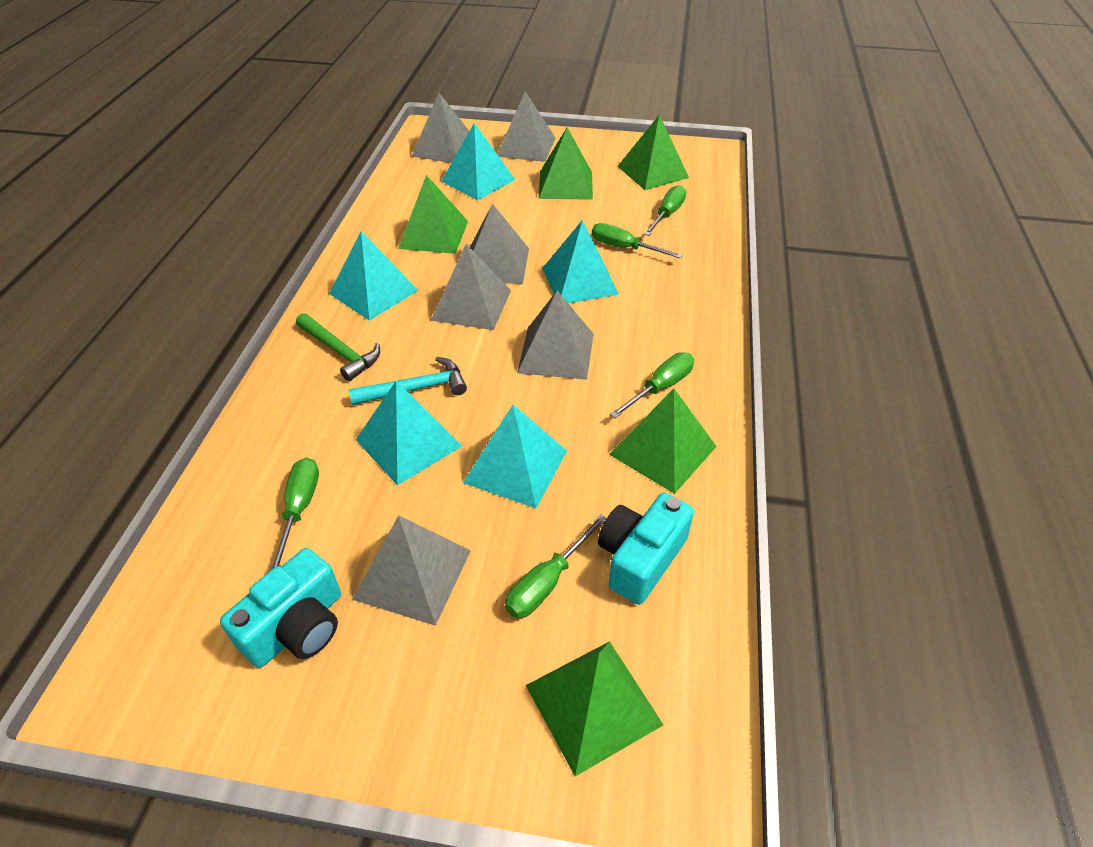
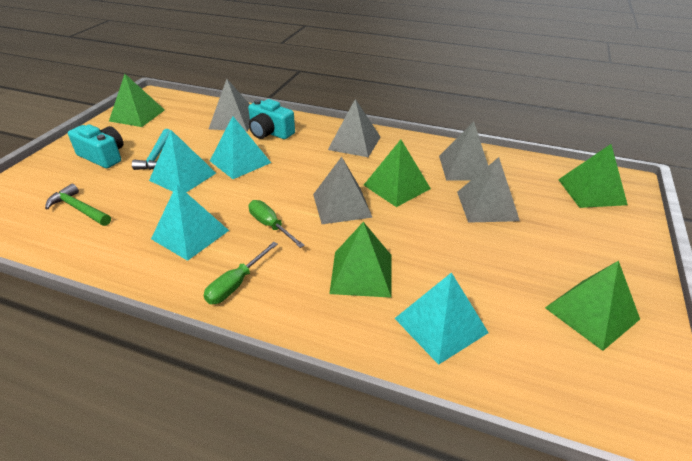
green screwdriver: [270,457,319,571] [505,514,607,618] [592,223,683,259] [610,352,694,418] [644,185,686,236] = 5 -> [204,242,278,304] [248,200,305,248] = 2
grey pyramid: [352,515,471,626] [412,93,469,163] [431,244,511,330] [470,203,529,284] [497,91,556,162] [517,291,594,380] = 6 -> [209,79,250,132] [313,157,373,224] [328,99,381,157] [439,121,488,181] [457,157,520,223] = 5
turquoise pyramid: [329,231,418,321] [356,381,462,486] [441,123,515,200] [463,405,567,508] [542,220,619,303] = 5 -> [149,130,216,192] [151,184,229,261] [210,116,271,179] [395,272,489,365] = 4

